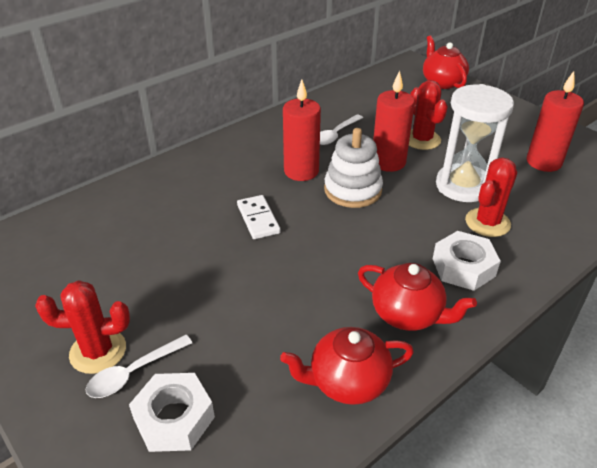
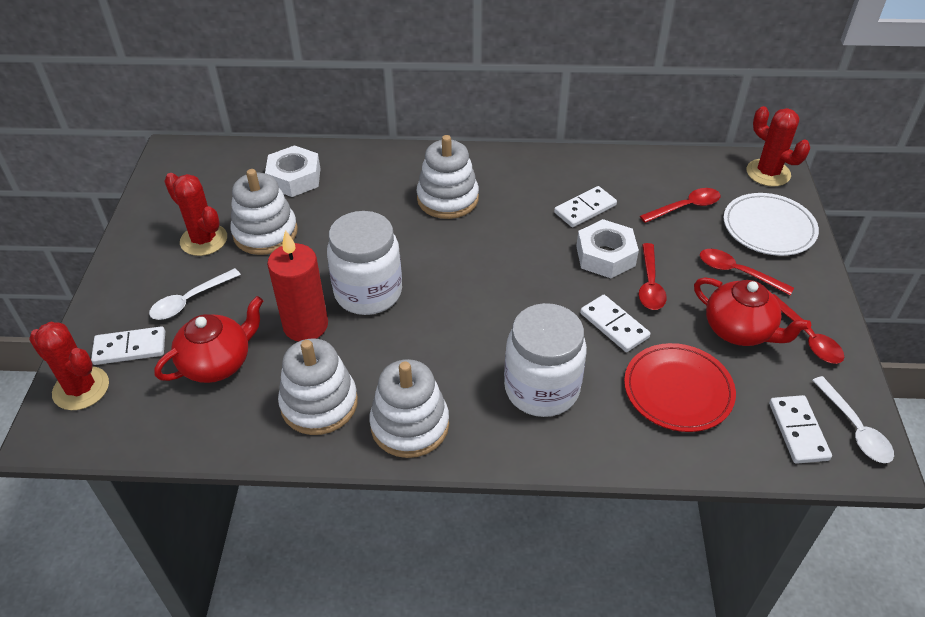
red candle: [283,79,321,181] [373,71,415,172] [527,71,584,172] = 3 -> [267,230,328,341] = 1
red plate: none = 0 -> [624,343,736,432] = 1
red spoon: none = 0 -> [639,243,667,310] [640,188,720,223] [700,249,794,295] [773,294,844,364] = 4
red teapot: [280,327,414,405] [358,263,477,331] [423,35,469,89] = 3 -> [154,296,263,383] [694,277,811,346] = 2
white domino: [237,195,281,239] = 1 -> [91,326,165,365] [554,186,617,228] [580,295,650,352] [769,395,832,464] = 4
white hourglass: [436,84,514,202] = 1 -> none = 0
white jar: none = 0 -> [327,211,402,315] [504,303,587,417] = 2
white plate: none = 0 -> [724,193,819,256] = 1
white stacking toy: [324,128,383,208] = 1 -> [230,169,298,255] [278,338,358,435] [369,359,449,458] [417,135,479,219] = 4

